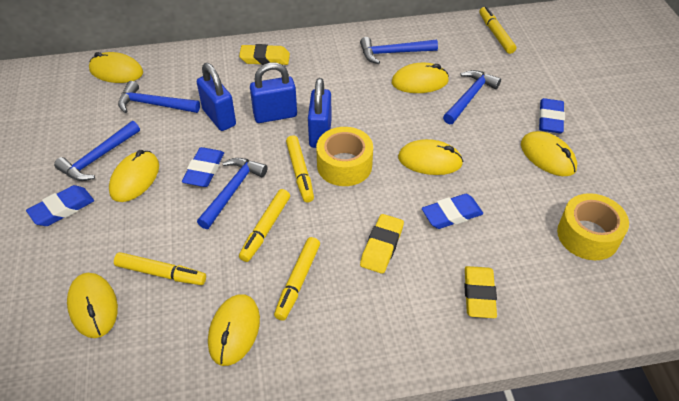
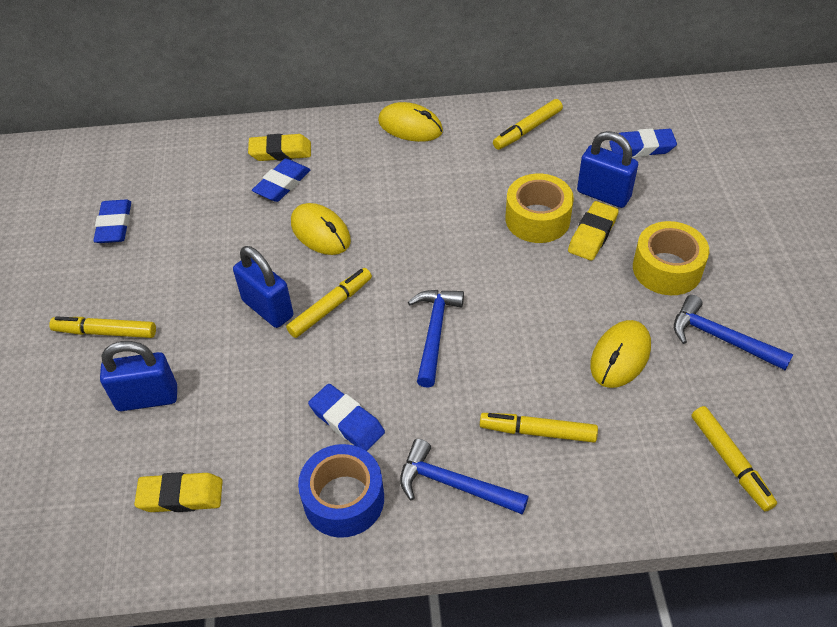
blue hammer: [54,121,140,181] [118,81,200,113] [197,158,267,229] [360,37,438,64] [443,70,501,124] = 5 -> [400,439,529,515] [408,290,464,388] [674,295,793,370] = 3
blue tape: none = 0 -> [298,444,384,538] = 1
yellow mouse: [67,273,118,338] [89,52,143,83] [109,150,159,202] [208,294,260,366] [392,63,449,93] [398,139,463,175] [521,131,577,176] = 7 -> [291,203,351,255] [378,102,443,142] [590,320,651,388] = 3

